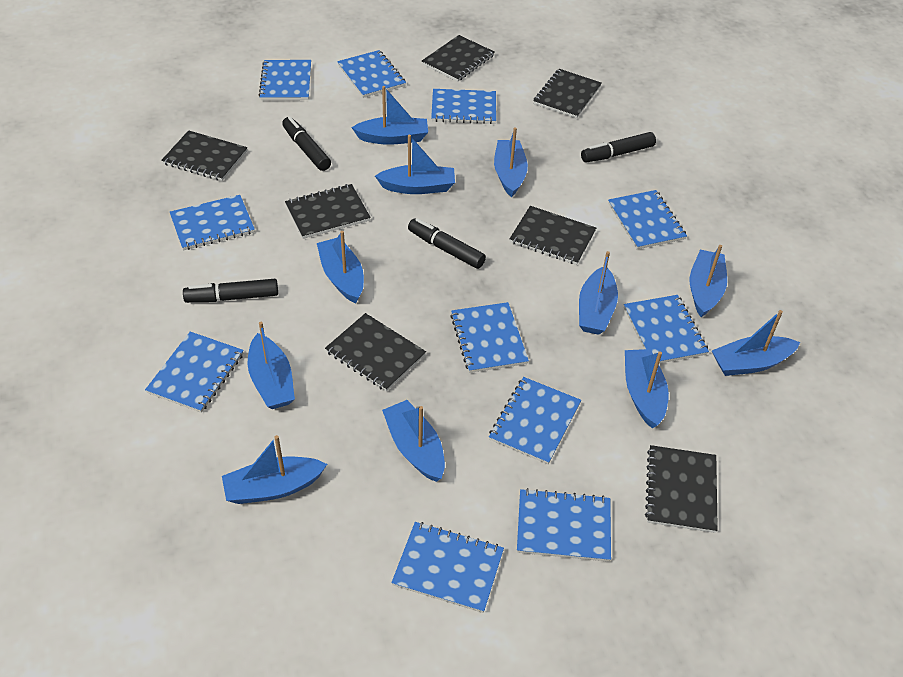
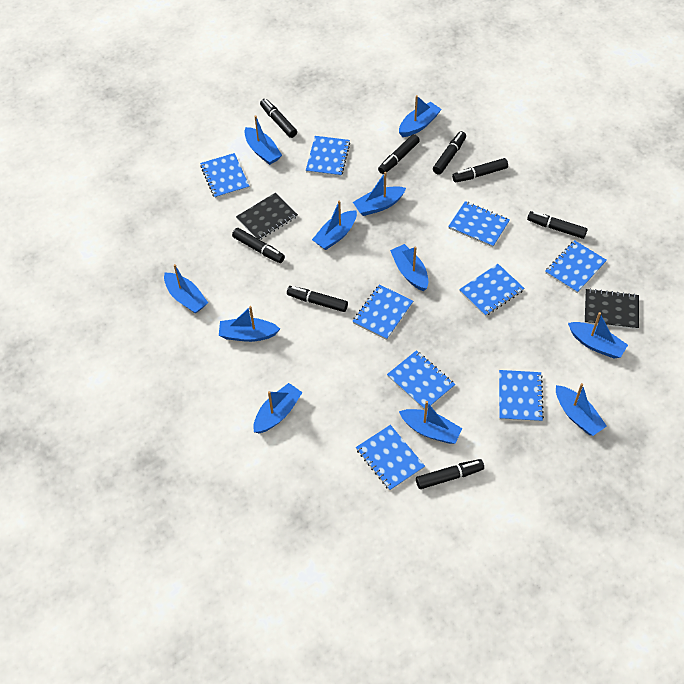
black marker: [183,279,278,303] [282,117,331,171] [408,218,486,269] [581,132,656,162] = 4 -> [232,228,285,263] [260,99,297,138] [287,286,348,312] [378,134,420,174] [416,459,484,489] [433,131,466,175] [452,158,508,182] [527,211,587,239] = 8
black notebook: [161,130,248,181] [285,184,371,239] [325,313,426,391] [422,35,494,82] [510,206,596,265] [533,69,602,119] [645,445,718,533] = 7 -> [236,193,298,240] [584,289,639,329] = 2
blue notebook: [145,332,244,413] [170,195,255,250] [259,60,311,100] [337,50,406,98] [391,522,504,613] [431,89,496,124] [450,302,529,373] [489,377,581,464] [517,488,611,562] [608,190,687,249] [624,295,709,364] = 11 -> [200,153,249,198] [306,136,350,177] [352,284,413,340] [356,425,425,491] [387,350,455,410] [448,201,510,247] [459,264,524,316] [499,370,544,422] [545,240,607,293] = 9

